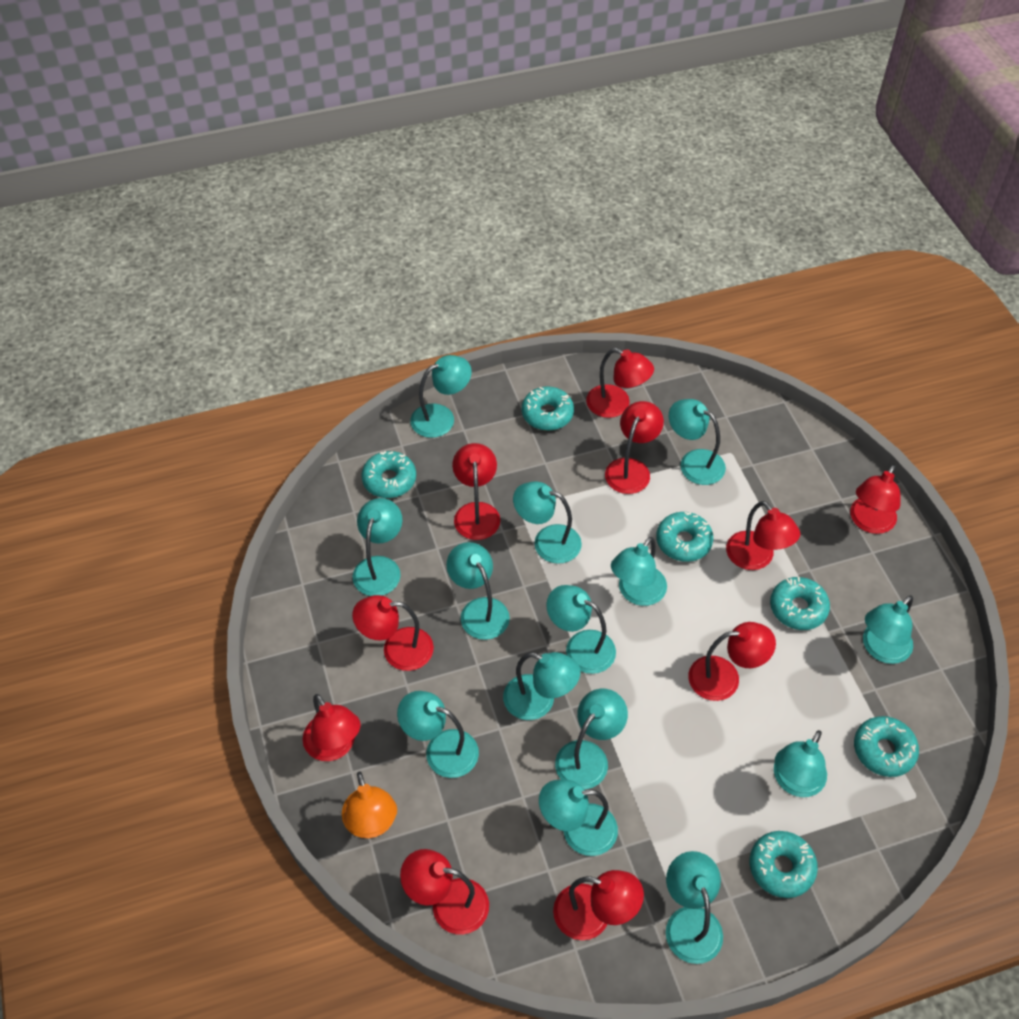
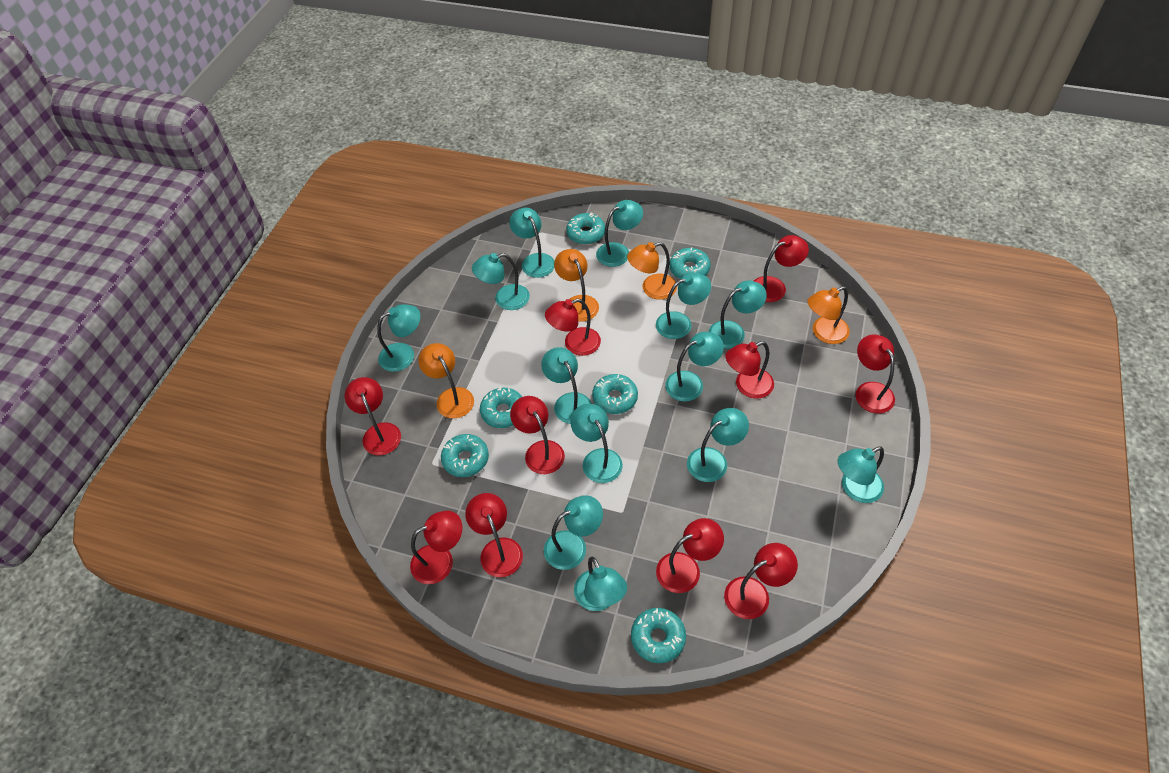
orange lamp: [342,772,397,838] = 1 -> [418,343,474,418] [554,249,599,322] [627,242,677,300] [807,286,850,344] = 4
turquoise lamp: [353,498,402,596] [397,691,479,778] [410,355,472,438] [447,542,510,640] [503,652,581,720] [513,481,582,564] [539,780,618,856] [546,585,616,674] [555,689,628,789] [611,537,667,606] [666,851,723,964] [669,399,726,485] [774,730,827,797] [863,595,913,664] = 14 -> [377,304,421,372] [472,253,530,310] [509,208,554,278] [541,347,592,424] [544,495,603,570] [570,404,623,483] [574,557,627,611] [596,200,643,267] [656,272,711,339] [665,332,724,402] [687,408,749,482] [708,280,767,349] [838,446,884,503] = 13

